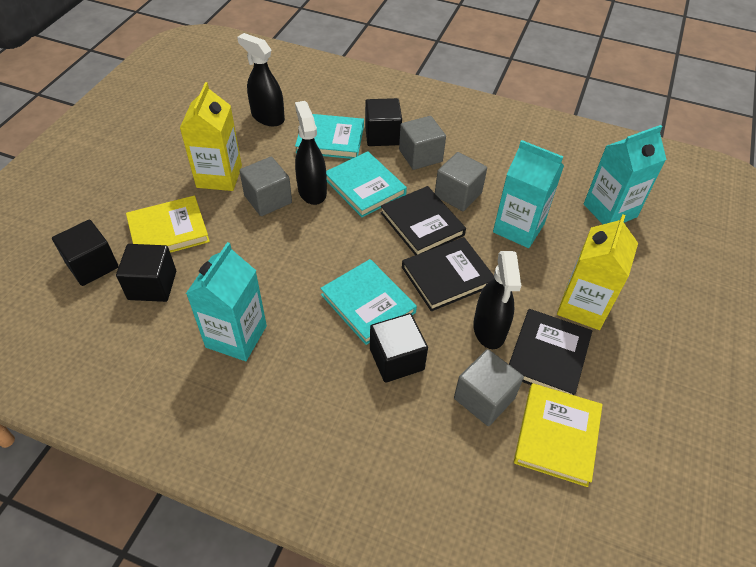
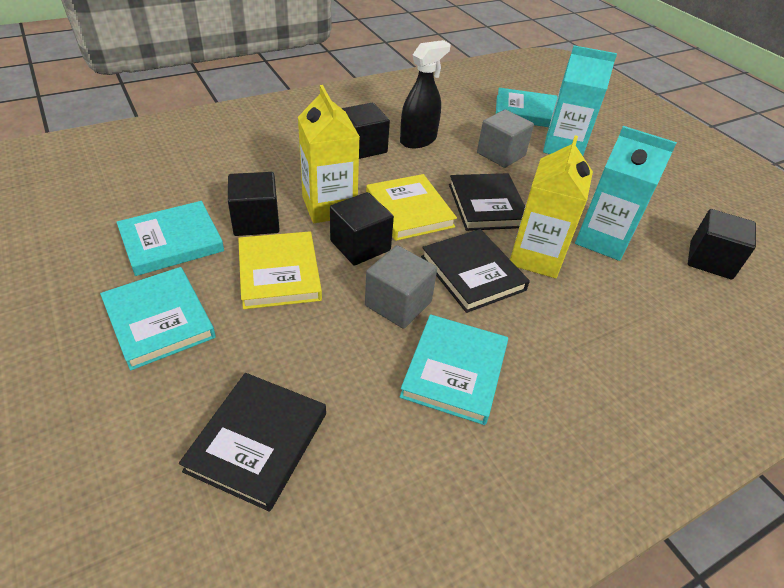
black spray bottle: [237,33,285,126] [295,101,327,205] [473,251,521,349] = 3 -> [400,40,451,148] = 1
grey cube: [239,157,292,216] [399,116,446,170] [435,152,487,211] [454,349,524,426] = 4 -> [365,245,437,329] [477,110,534,168] = 2
turquoise book: [295,114,364,159] [320,259,417,345] [326,151,407,217] = 3 -> [100,267,216,371] [116,201,224,276] [400,314,508,425] [496,88,557,127] = 4
turquoise carton: [186,242,267,361] [493,140,564,248] [584,125,667,224] = 3 -> [543,45,617,156] [575,126,677,261] = 2

